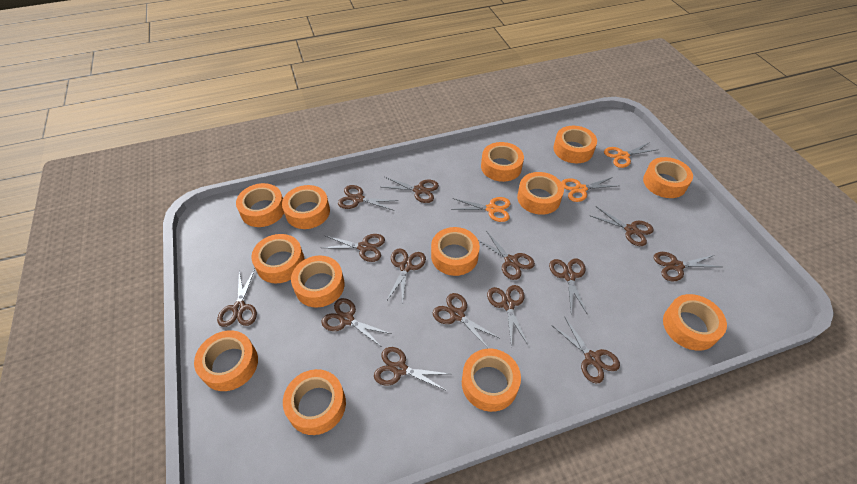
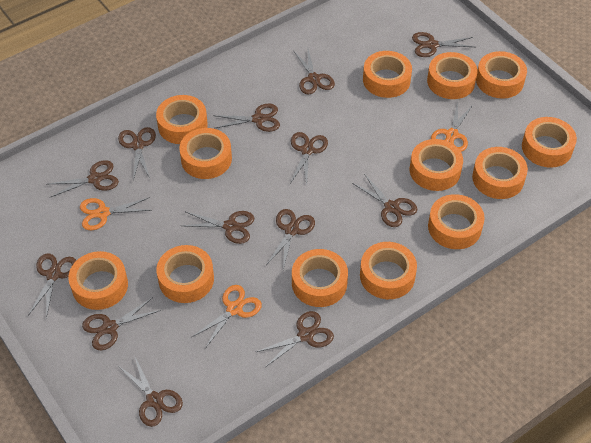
brown scissors: [217,269,257,327] [321,298,391,347] [323,234,385,262] [338,185,398,211] [374,347,450,391] [382,177,439,203] [386,248,426,305] [433,293,499,349] [478,232,535,280] [487,285,528,347] [549,259,588,315] [553,318,620,383] [591,207,654,246] [654,252,721,281] = 14 -> [28,253,77,318] [49,160,119,197] [82,297,161,350] [118,127,156,180] [119,355,183,427] [182,211,254,244] [213,104,280,132] [256,311,334,366] [266,209,315,269] [291,132,328,186] [293,49,335,94] [352,175,417,227] [412,32,474,57] = 13

